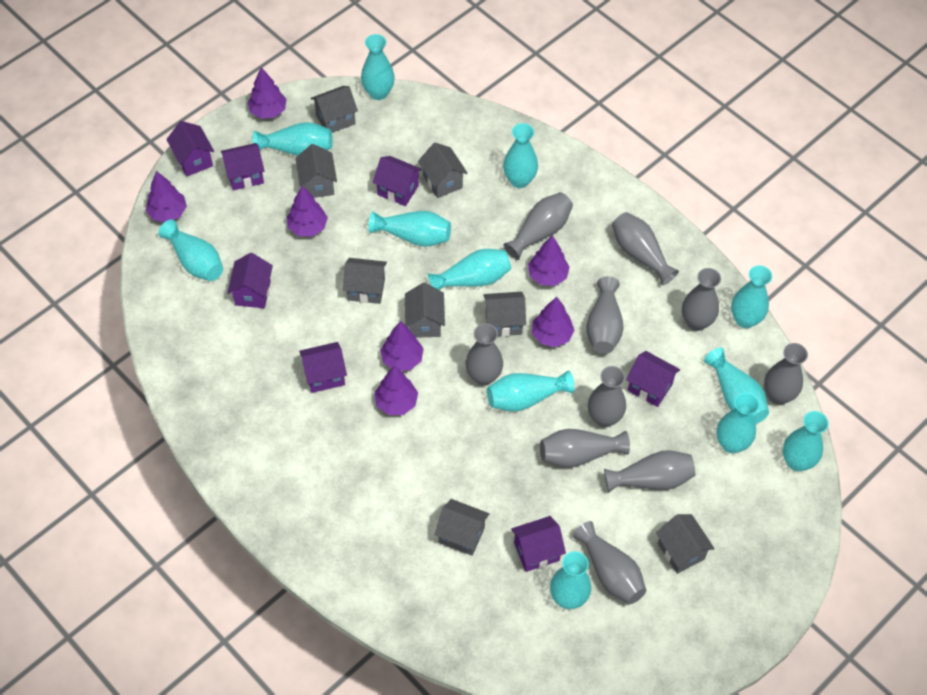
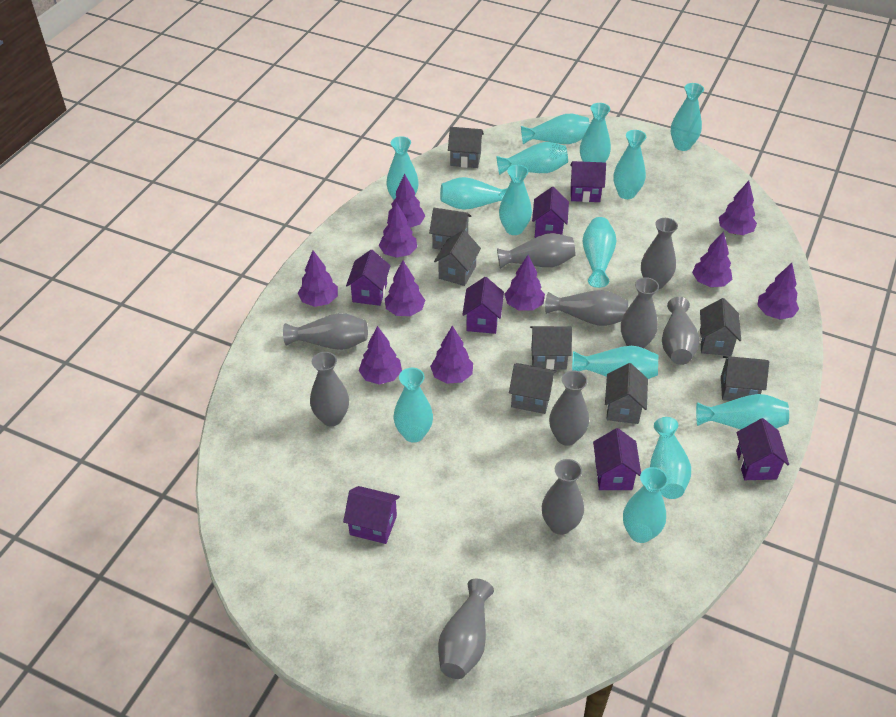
purple tree: [146,171,187,222] [247,67,287,119] [287,186,328,237] [374,366,418,415] [380,321,424,371] [528,235,570,286] [532,297,575,347] = 7 -> [298,251,338,307] [359,326,402,385] [379,202,417,258] [385,260,425,316] [388,174,425,228] [430,326,473,384] [505,255,545,311] [692,231,732,287] [719,181,757,235] [757,263,799,319] = 10
turquoise vase: [158,220,223,281] [253,122,333,156] [361,34,395,100] [369,211,451,246] [427,249,511,290] [487,370,575,412] [503,123,538,188] [550,551,591,609] [704,347,769,424] [717,393,759,453] [731,265,772,328] [783,411,829,471] = 12 -> [386,136,419,200] [394,368,433,443] [440,177,507,210] [496,142,568,175] [499,165,532,235] [521,114,590,144] [572,346,658,379] [580,103,611,162] [582,217,616,288] [613,130,646,199] [623,467,668,543] [650,417,691,499] [671,83,704,151] [696,394,789,429] = 14

